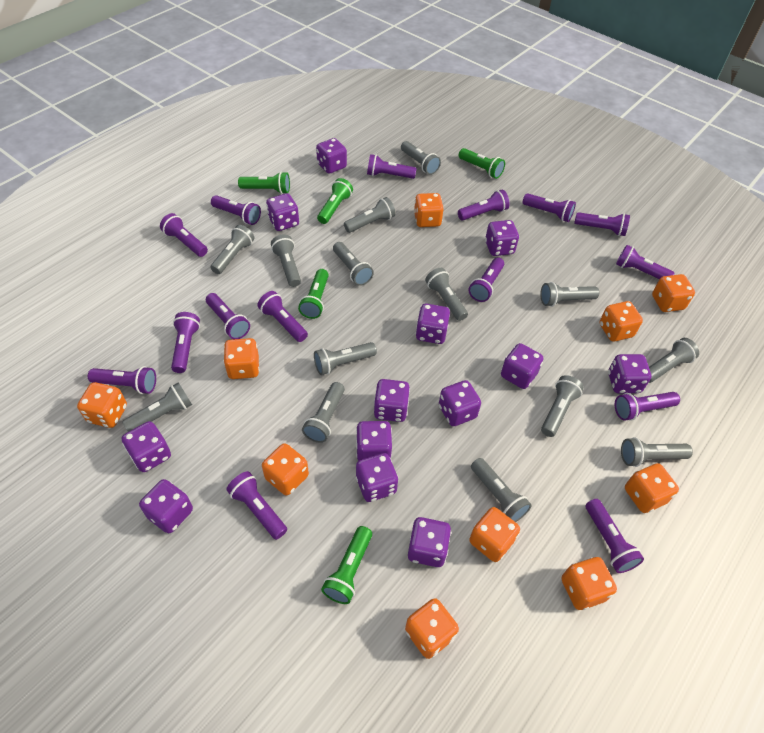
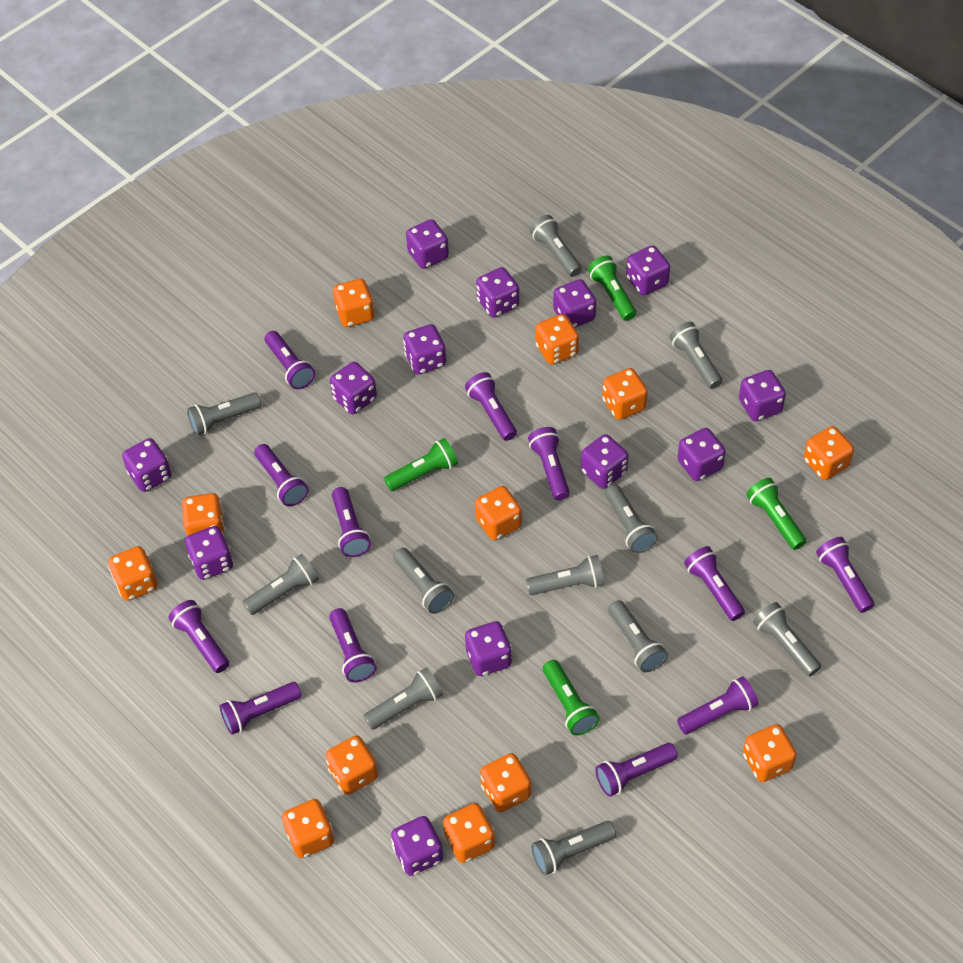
green flashlight: [238,171,290,194] [298,269,329,319] [317,178,353,224] [321,526,372,604] [459,148,505,179] = 5 -> [384,438,458,491] [543,660,600,736] [588,256,636,321] [746,478,806,550] = 4
grey flashlight: [122,382,192,432] [210,225,254,274] [271,234,301,287] [302,382,345,443] [314,342,377,375] [333,242,374,286] [344,197,395,233] [401,141,441,175] [425,268,468,321] [471,458,532,522] [540,282,599,307] [541,375,584,437] [621,437,693,467] [649,338,699,383] = 14 -> [187,392,261,436] [243,554,319,615] [364,667,443,730] [393,548,454,614] [526,555,605,595] [530,215,582,277] [531,821,616,875] [605,485,658,553] [608,600,668,672] [669,322,723,389] [753,602,821,676] = 11
orange dice: [77,382,127,428] [223,338,259,379] [262,443,309,495] [405,598,459,659] [414,193,444,227] [469,507,520,562] [561,557,617,610] [600,301,643,342] [625,463,679,513] [652,274,695,312] = 10 -> [108,546,158,601] [182,493,225,536] [282,799,334,858] [325,735,378,795] [333,279,375,327] [443,803,495,863] [475,486,522,540] [480,753,531,812] [536,314,579,365] [602,368,648,420] [743,724,797,782] [804,426,854,480] = 12
purple flashlight: [88,366,156,394] [160,213,208,257] [171,312,200,373] [206,293,250,339] [211,195,261,225] [226,471,287,540] [257,291,308,342] [367,154,417,179] [458,189,510,220] [468,258,504,302] [523,193,576,222] [574,212,630,236] [586,499,644,573] [615,392,680,421] [616,245,675,279] = 15 -> [169,600,229,673] [220,682,302,735] [254,444,308,507] [265,331,315,389] [329,608,376,682] [332,487,371,557] [465,372,517,441] [528,427,570,500] [595,743,678,797] [677,676,758,734] [684,546,745,621] [816,537,875,613] = 12

